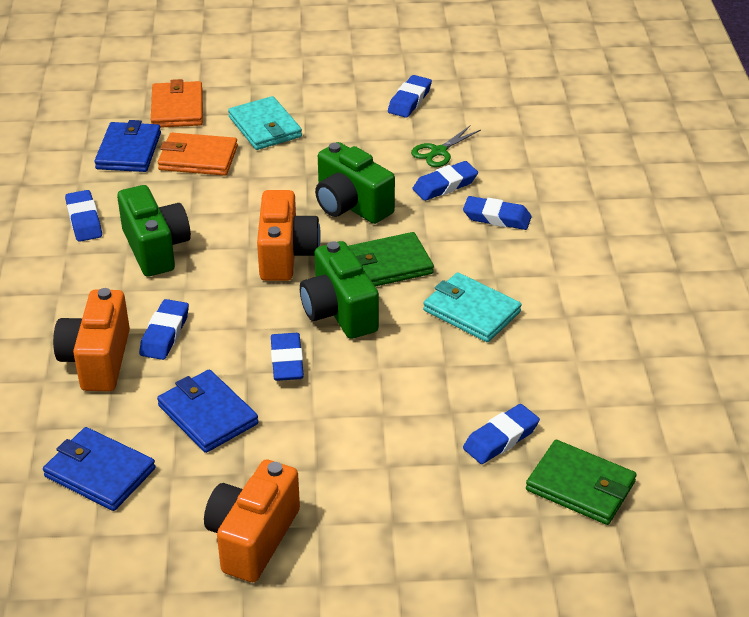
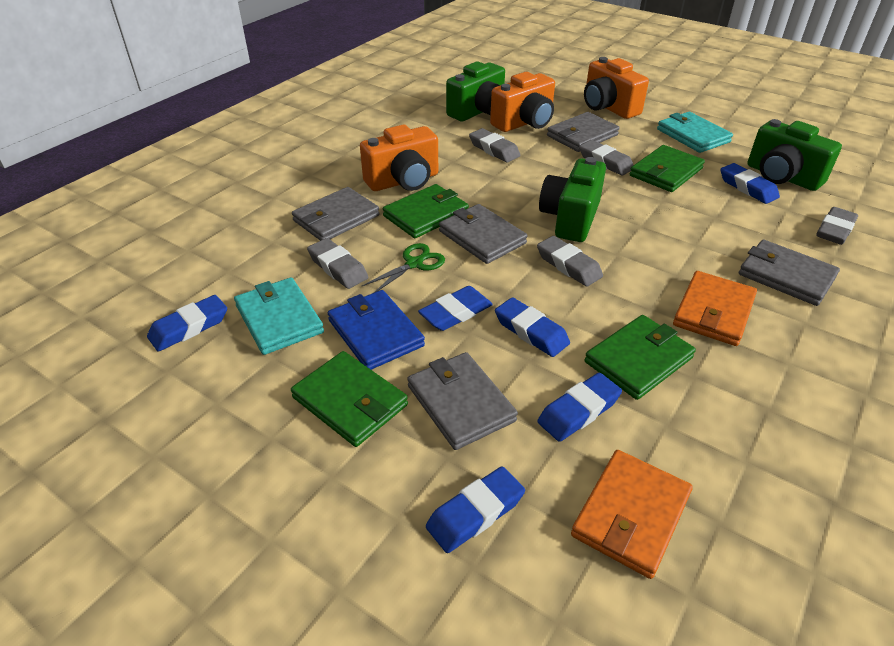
blue eraser: [65,190,102,242] [139,299,189,360] [271,333,304,381] [388,75,432,118] [412,161,478,201] [463,196,532,230] [463,404,540,464] = 7 -> [147,295,227,352] [418,286,493,331] [426,466,525,553] [495,297,570,357] [537,373,622,442] [720,163,780,204] = 6
blue wallet: [43,427,156,511] [94,120,161,172] [157,369,259,453] = 3 -> [328,290,425,370] = 1
green wallet: [348,232,434,287] [526,440,637,525] = 2 -> [291,351,408,447] [383,184,469,238] [585,315,696,400] [630,145,705,192] = 4
grey eraser: none = 0 -> [307,238,368,289] [469,128,520,162] [537,236,603,287] [579,140,633,175] [816,207,858,245] = 5
grey wallet: none = 0 -> [292,187,380,241] [407,352,518,450] [439,204,527,264] [547,112,620,152] [739,240,840,306] = 5

